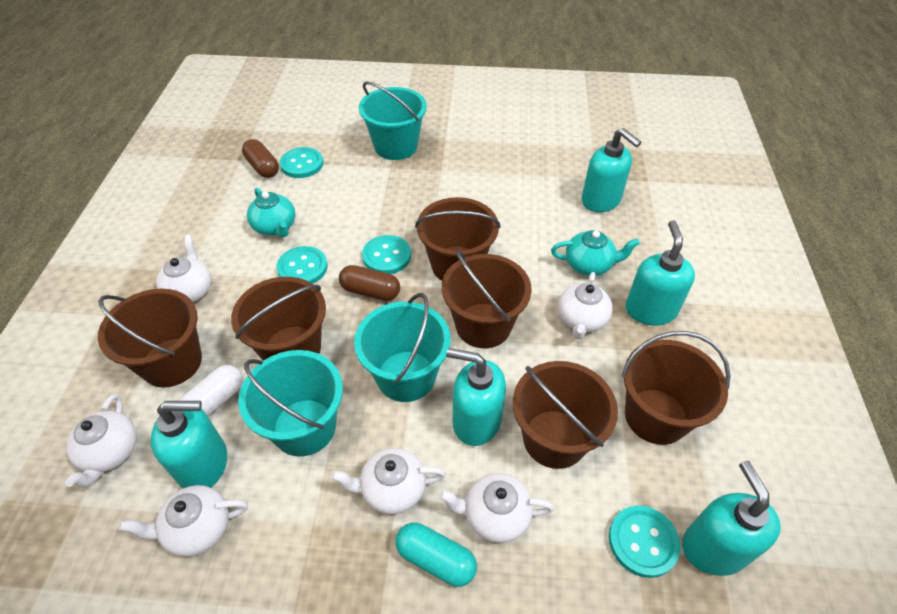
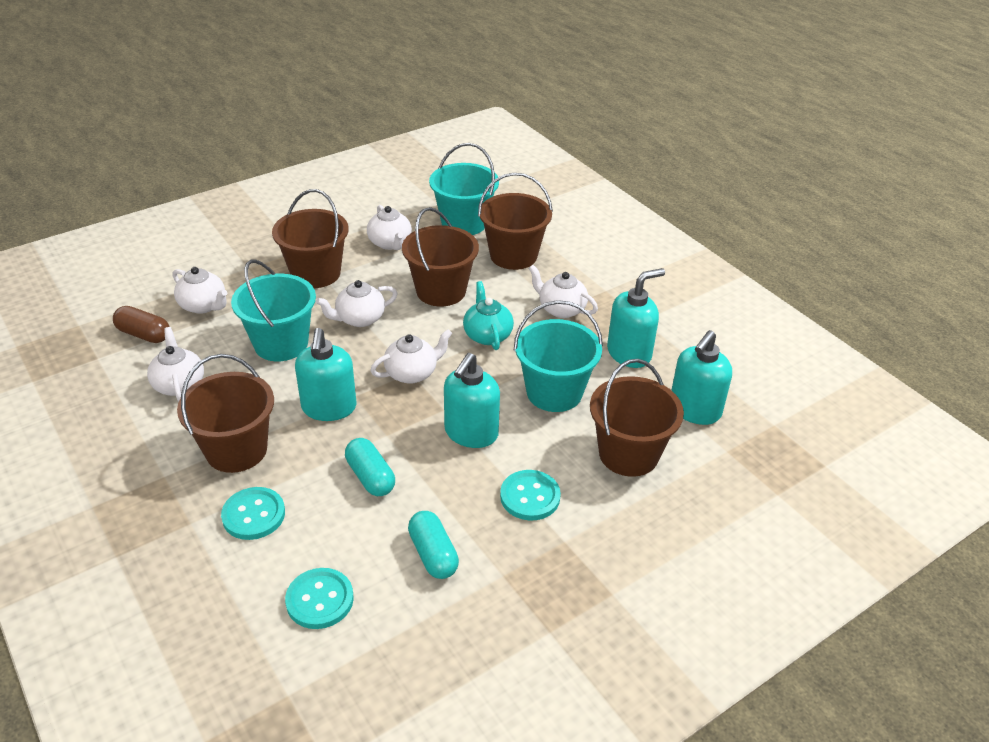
brown bucket: [98,289,202,387] [231,277,326,361] [415,197,500,281] [442,250,532,348] [513,361,618,469] [621,331,731,445] = 6 -> [177,354,274,473] [272,189,349,288] [402,207,479,306] [478,173,553,270] [590,359,684,477] = 5
brown capsule: [242,139,279,178] [339,265,400,301] = 2 -> [113,306,169,343] = 1
turquoise button: [277,246,327,284] [280,147,323,178] [362,235,411,274] [609,506,680,578] = 4 -> [221,487,285,540] [285,568,354,629] [500,470,561,520] = 3
turquoise capsule: [396,522,477,587] = 1 -> [345,438,395,496] [408,511,459,579] = 2
turquoise soap dispenser: [151,401,227,488] [446,348,506,446] [582,128,641,212] [626,220,695,326] [682,461,781,576] = 5 -> [295,328,357,421] [444,353,500,448] [607,268,665,368] [671,330,732,425] = 4
turquoise teapot: [247,188,295,237] [551,230,640,276] = 2 -> [463,281,514,350] = 1
white capsule: [178,365,243,416] = 1 -> none = 0

